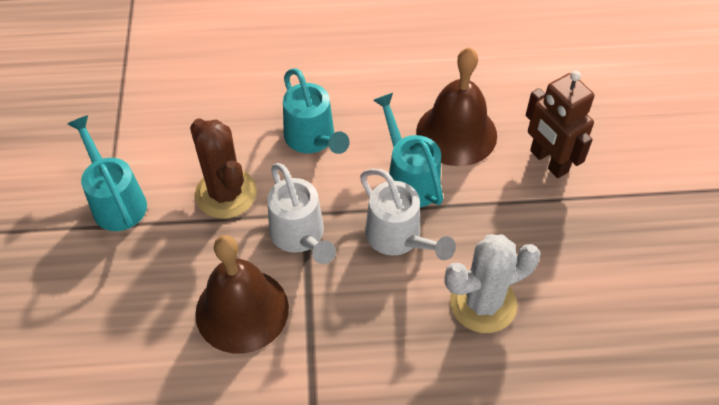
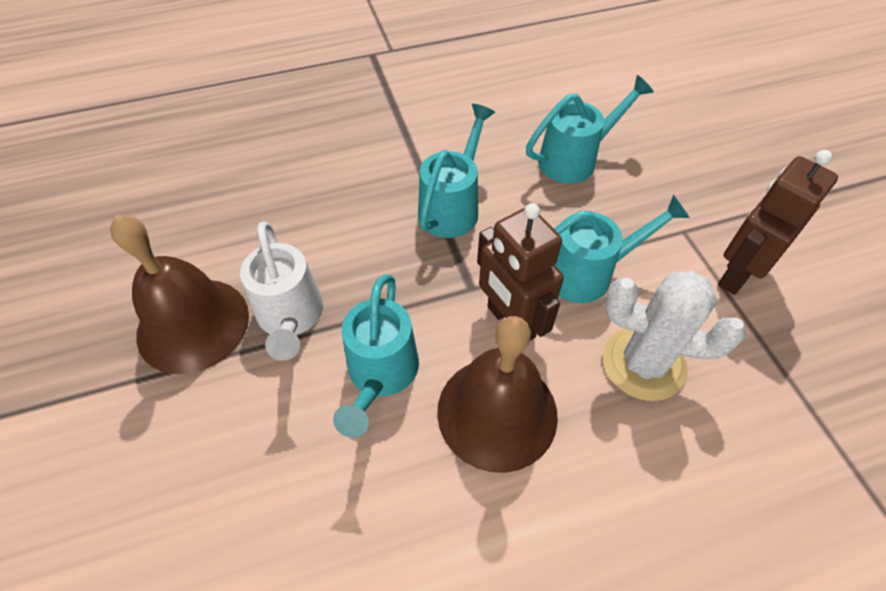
brown cactus: [190,118,257,219] = 1 -> none = 0
brown robot: [526,71,594,178] = 1 -> [477,203,564,341] [718,150,838,295] = 2
turquoise watering can: [67,115,147,231] [283,68,350,154] [373,93,443,208] = 3 -> [333,274,419,438] [418,104,495,238] [526,75,654,184] [554,195,690,303] = 4
white watering can: [267,163,336,264] [360,169,456,260] = 2 -> [240,221,323,361] = 1

